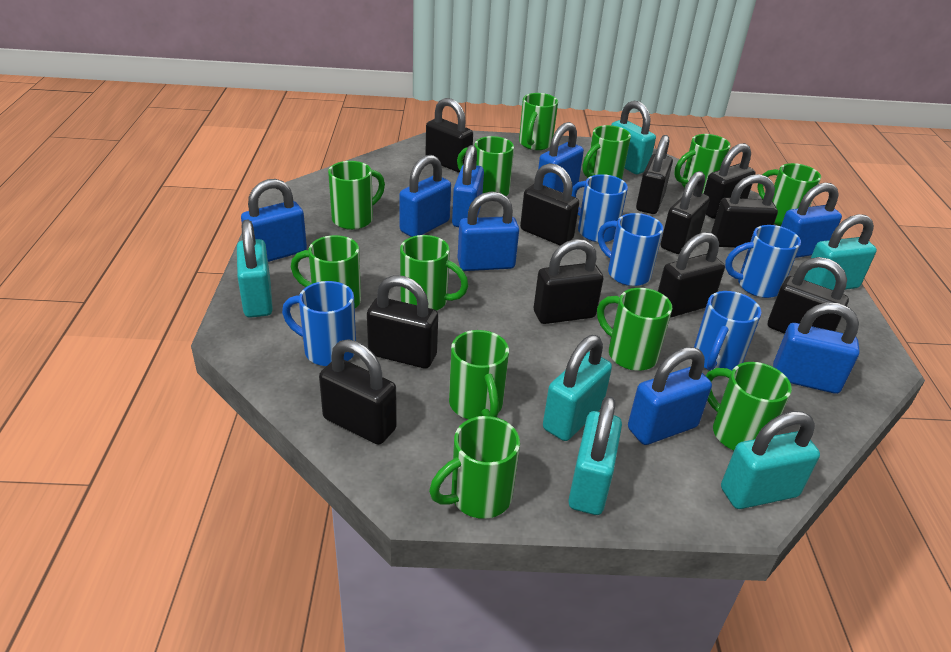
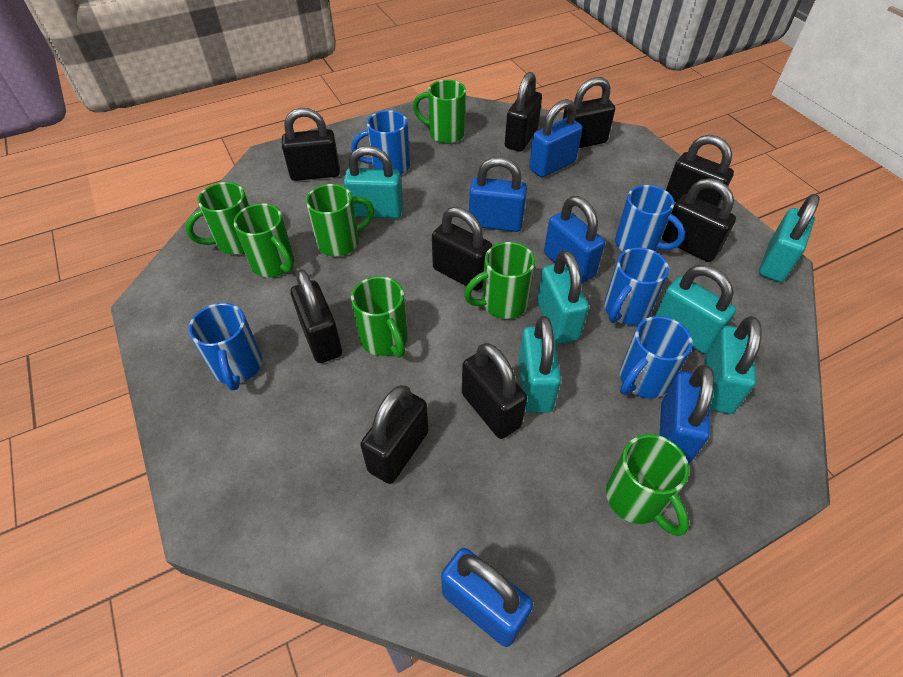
black padlock: [319,339,397,445] [367,275,438,369] [425,98,473,173] [520,163,579,246] [534,239,603,324] [636,135,673,214] [658,232,725,317] [661,171,710,254] [703,143,756,219] [711,174,778,248] [768,257,849,334] = 11 -> [282,108,340,181] [291,269,342,363] [360,385,428,484] [432,207,492,291] [462,343,527,439] [505,72,542,152] [563,77,615,148] [662,178,736,262] [666,135,734,207] = 9
blue padlock: [241,179,307,262] [399,155,451,237] [452,145,484,227] [457,191,519,271] [538,122,584,193] [628,347,712,445] [773,303,860,394] [781,183,842,258] = 8 -> [441,548,533,647] [469,157,527,232] [529,99,582,178] [544,196,605,283] [660,365,714,464] = 5
green mug: [291,235,361,308] [328,161,385,230] [400,235,468,311] [429,416,520,519] [449,330,509,419] [457,136,514,196] [519,93,558,150] [583,125,631,179] [597,288,672,371] [674,134,731,193] [706,362,792,451] [757,163,821,226] = 12 -> [185,182,249,254] [234,203,294,277] [306,184,374,256] [351,276,408,358] [413,80,466,144] [464,242,535,319] [606,434,689,536] = 7

